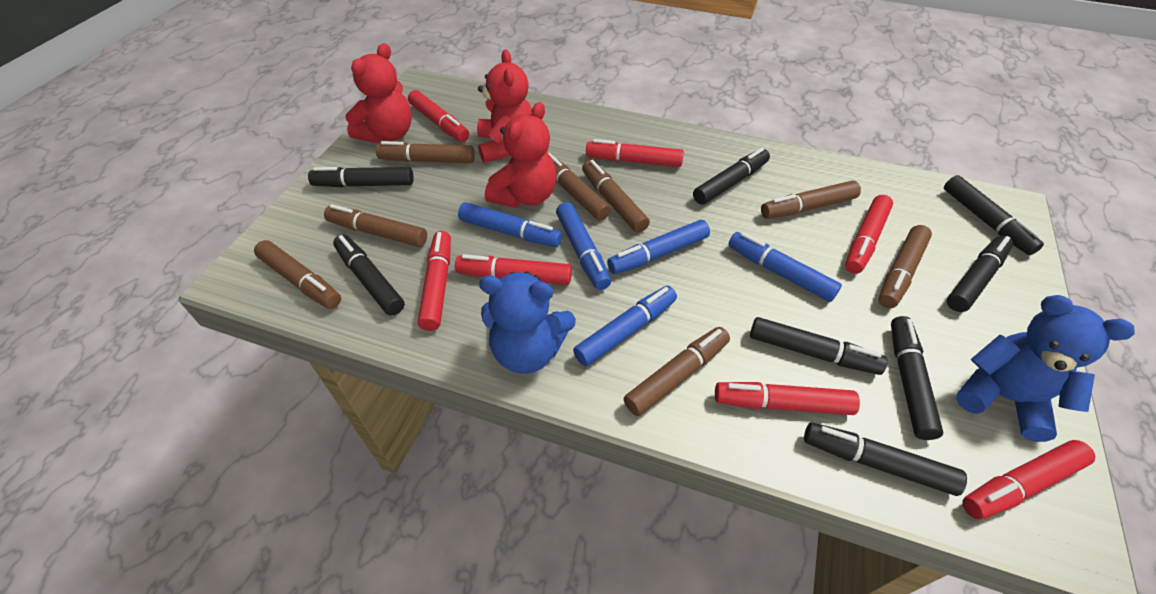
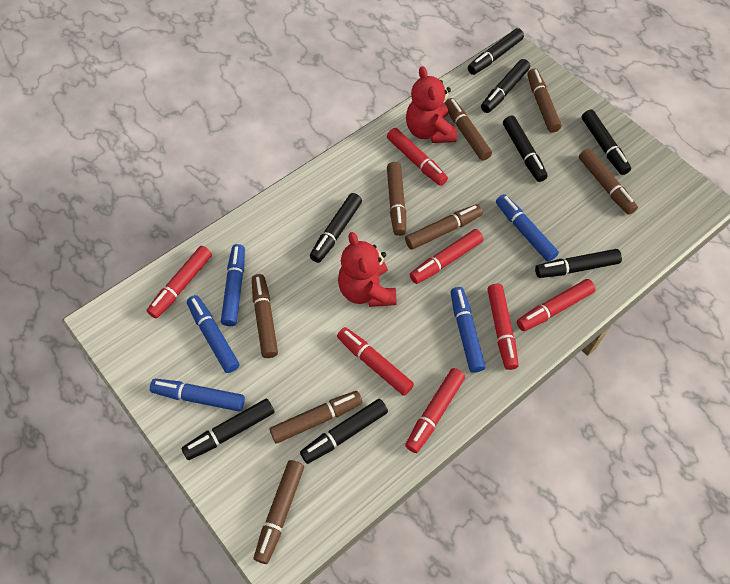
blue teddy bear: [479,272,576,374] [956,295,1135,442] = 2 -> none = 0
red teddy bear: [345,43,412,143] [477,50,532,163] [485,102,557,208] = 3 -> [338,232,396,307] [406,66,457,143] = 2

